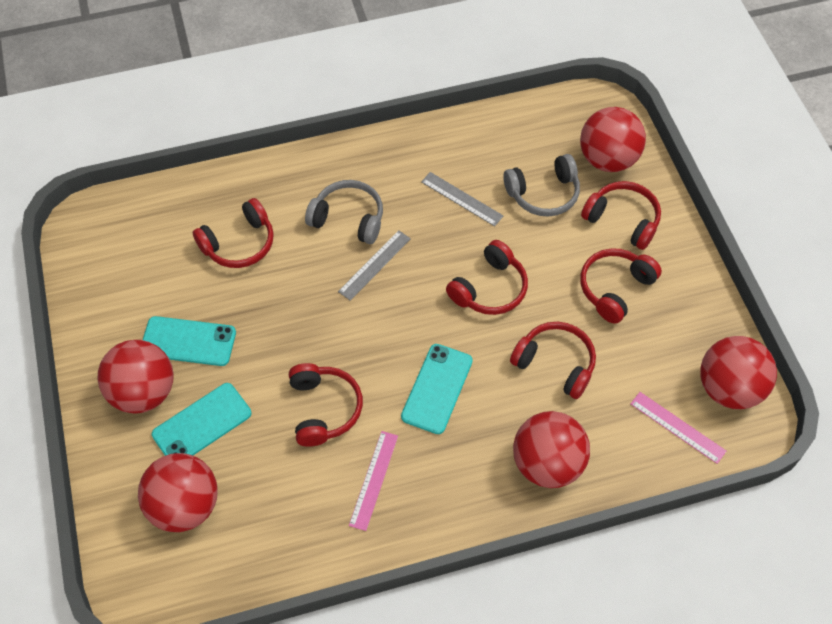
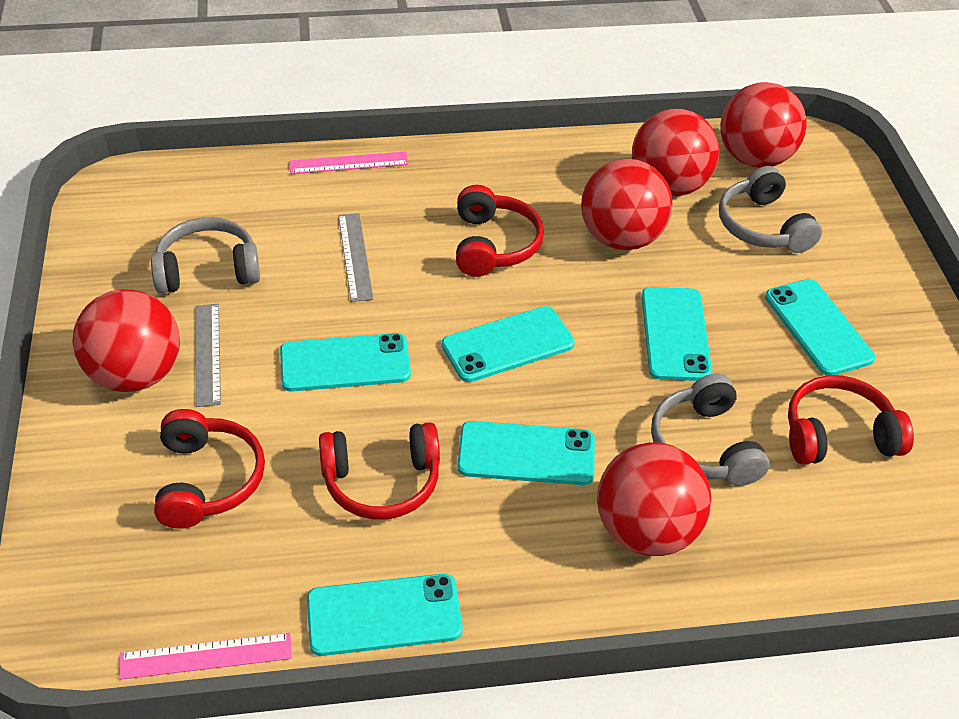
grey headphones: [305,180,383,244] [503,154,580,217] = 2 -> [151,217,260,294] [651,373,770,486] [719,166,822,253] = 3
red headphones: [193,198,274,268] [289,363,363,447] [446,240,528,315] [510,322,596,399] [580,248,662,324] [581,181,661,250] = 6 -> [154,409,265,529] [319,422,440,519] [456,185,544,277] [788,375,914,465] = 4
turquoise phone: [143,316,236,366] [152,383,251,456] [401,344,473,434] = 3 -> [280,333,411,392] [307,574,462,656] [442,306,575,382] [457,421,595,485] [641,287,712,381] [765,279,875,376] = 6

